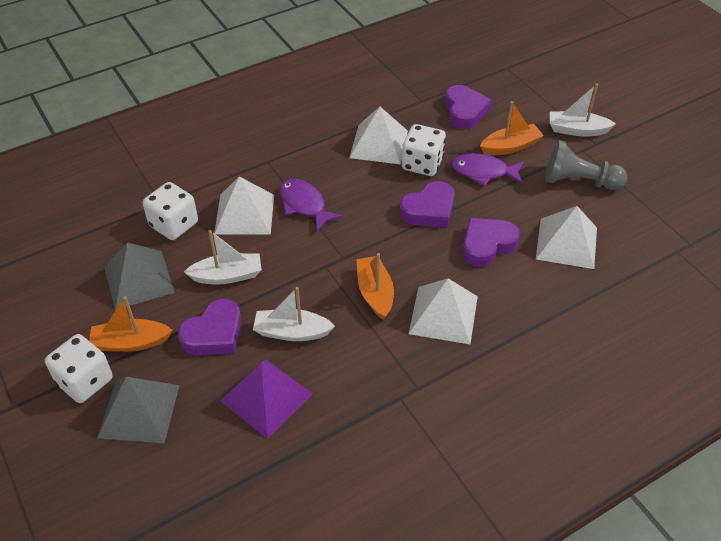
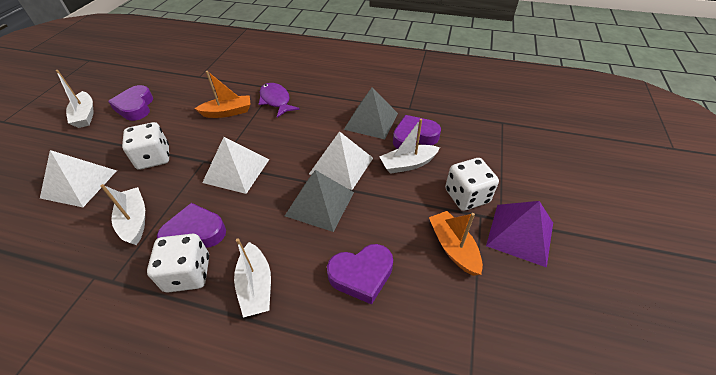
grey pawn: [545,140,627,190] = 1 -> none = 0
orange boat: [89,296,172,352] [357,253,394,320] [480,101,544,155] = 3 -> [195,71,251,118] [429,211,483,276] = 2
purple fish: [279,179,343,231] [451,153,524,186] = 2 -> [259,83,300,118] = 1
white boat: [184,230,262,285] [253,287,335,341] [550,83,616,137] = 3 -> [56,70,94,128] [100,184,145,245] [234,238,271,318] [379,119,440,174] = 4
white pyramid: [214,177,274,235] [349,107,408,164] [409,278,478,344] [536,206,597,269] = 4 -> [40,150,117,207] [202,137,269,194] [309,131,373,190] = 3

